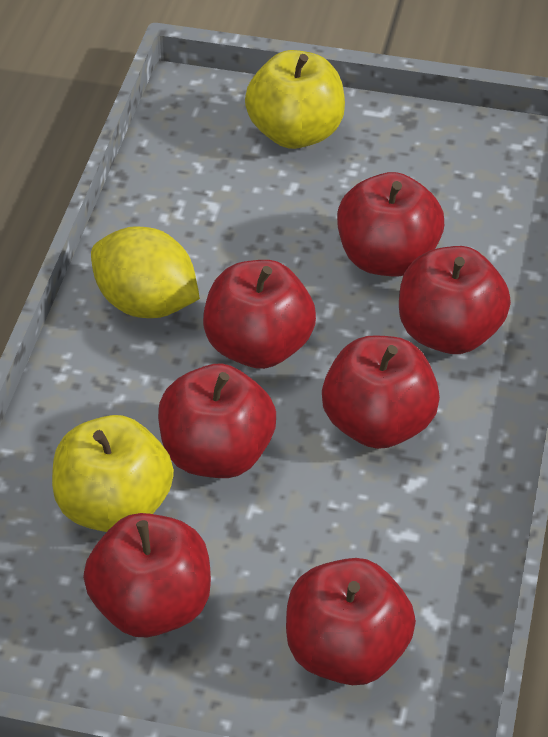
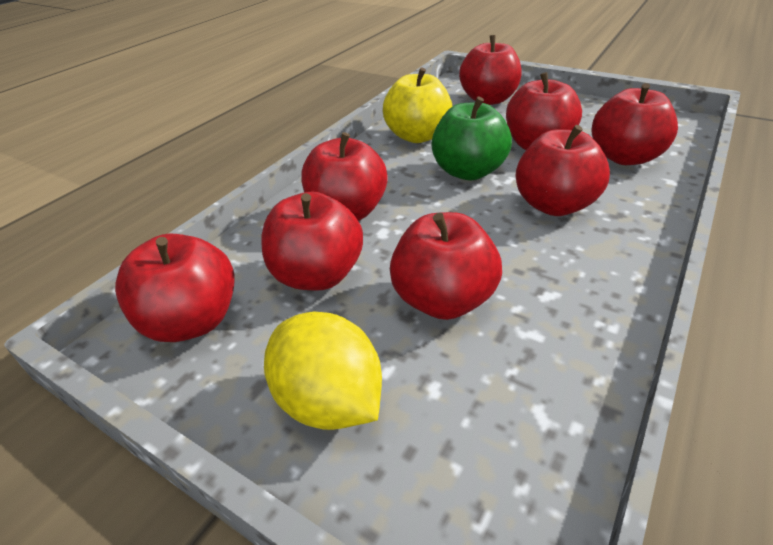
green apple: none = 0 -> [431,96,512,180] = 1
red apple: [83,513,211,637] [158,364,276,478] [203,260,316,369] [286,558,416,685] [322,335,440,449] [337,172,444,276] [399,246,511,354] = 7 -> [115,233,235,342] [261,191,363,291] [301,132,388,221] [390,212,502,320] [459,35,522,105] [506,72,582,150] [516,125,610,216] [592,83,678,165] = 8
yellow apple: [52,415,174,532] [245,50,345,149] = 2 -> [383,67,452,143] = 1

